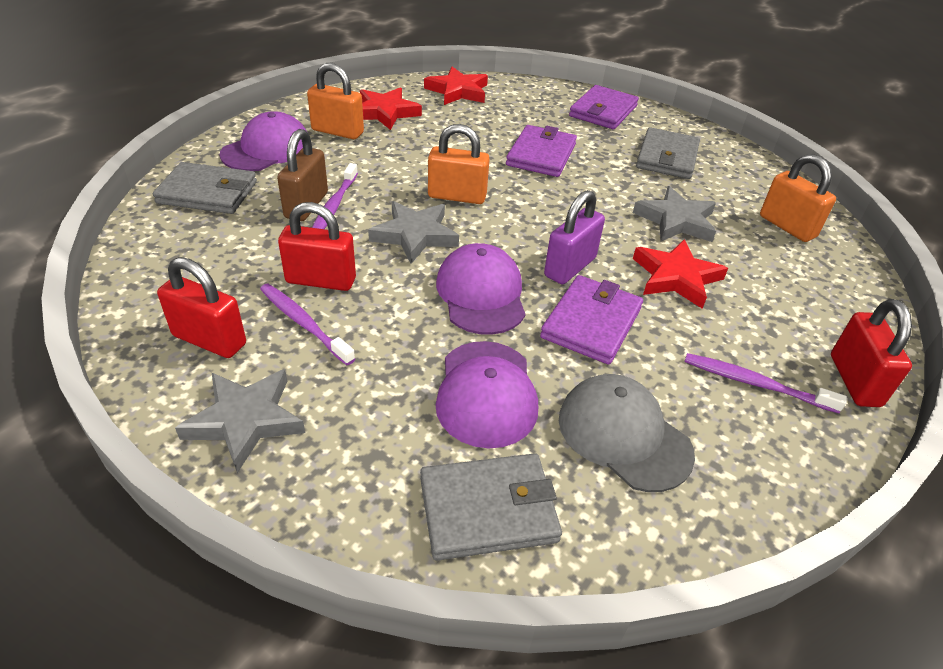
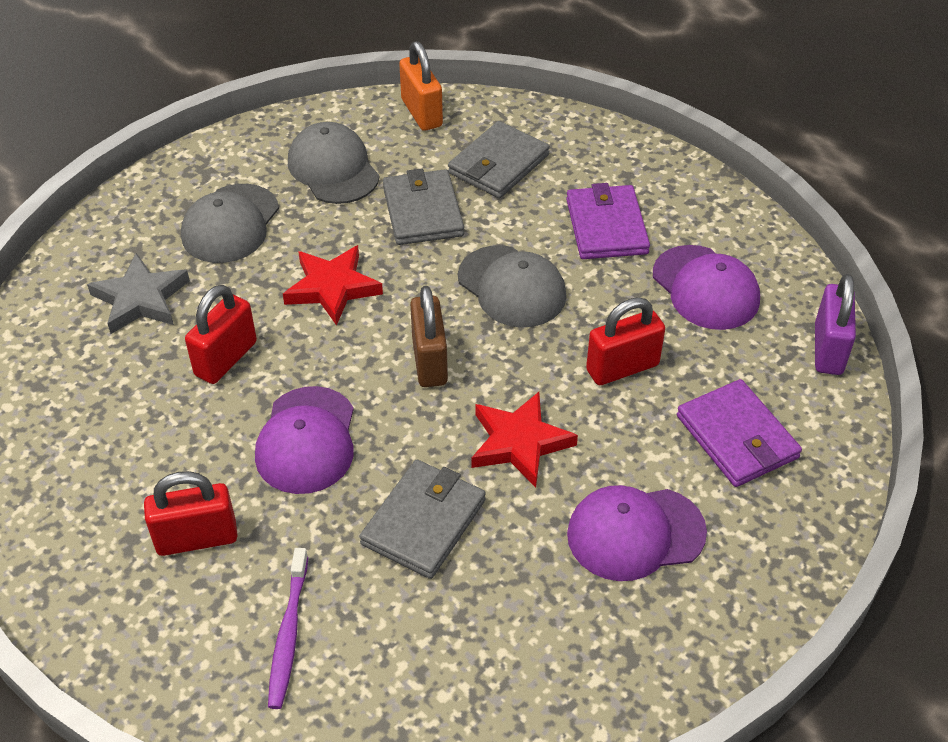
grey cap: [559,374,695,492] = 1 -> [181,184,279,263] [288,122,379,204] [458,245,567,328] = 3
grey star: [175,369,305,473] [368,201,459,264] [633,186,716,242] = 3 -> [87,253,190,334] = 1
orange padlock: [307,63,364,139] [428,124,490,204] [760,154,836,242] = 3 -> [399,41,443,131] = 1
purple toothbrush: [260,284,355,365] [312,163,358,229] [685,353,847,413] = 3 -> [268,548,308,709] = 1
purple wallet: [506,125,577,177] [540,275,643,365] [569,85,639,129] = 3 -> [566,183,650,259] [677,379,802,487] = 2
red star: [360,88,422,130] [424,67,488,105] [633,239,728,309] = 3 -> [283,245,383,326] [472,392,578,488] = 2

